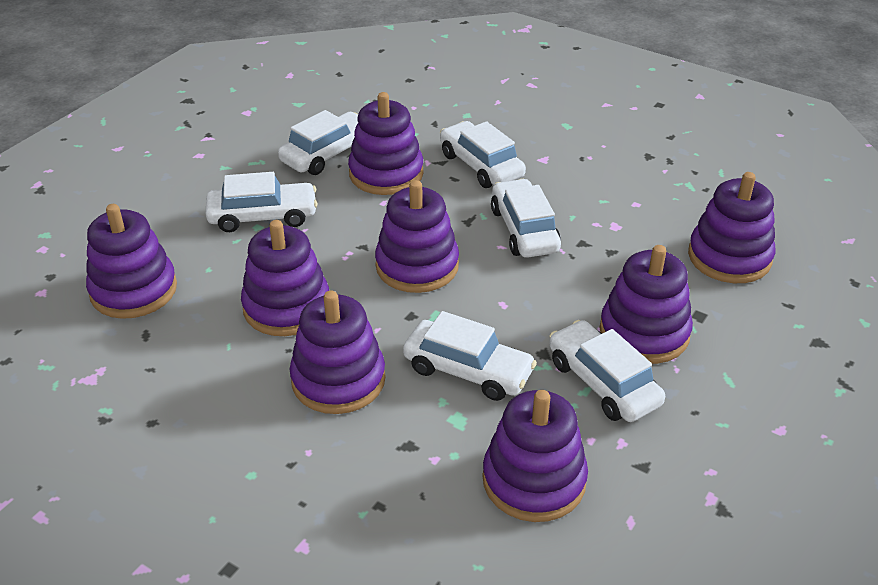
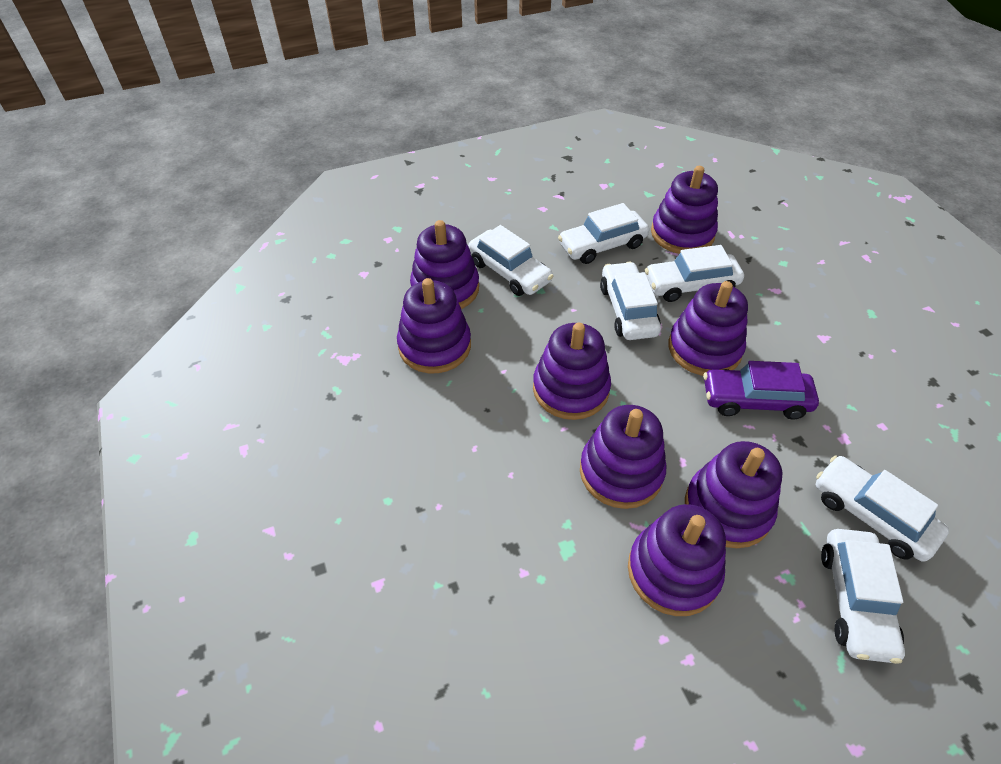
purple car: none = 0 -> [704,361,819,420] = 1

